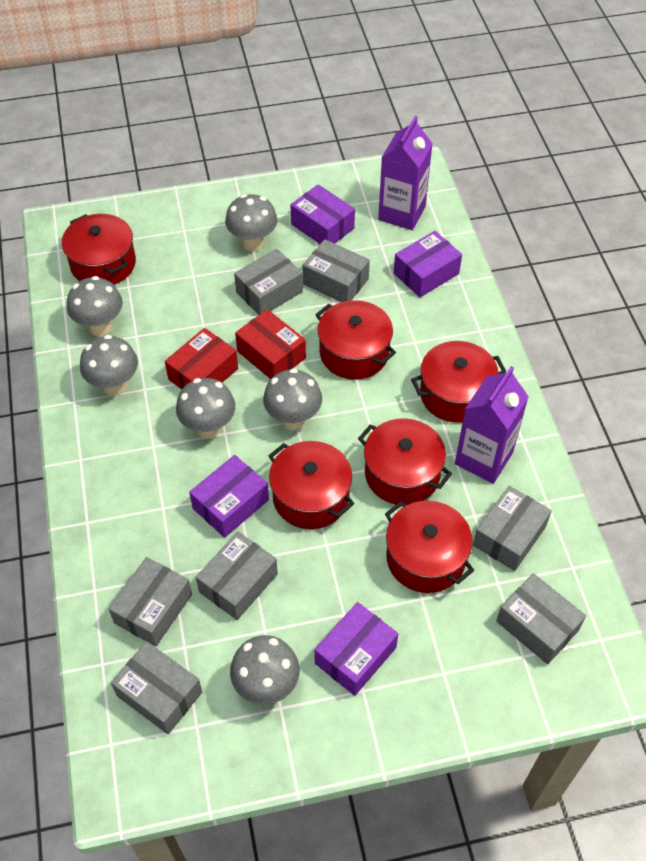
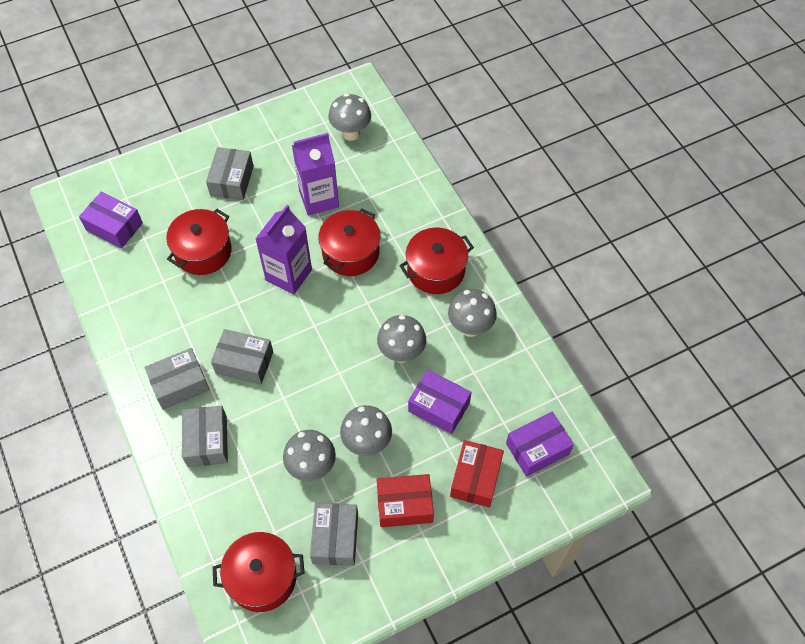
grey box: [108,557,192,646] [111,641,202,734] [196,532,278,620] [234,249,303,315] [303,239,370,302] [473,486,552,571] [496,573,586,664] = 7 -> [145,348,209,410] [182,406,228,467] [206,147,254,200] [211,329,273,384] [310,503,358,566] = 5
grey mushroom: [67,276,123,336] [80,335,138,396] [176,378,235,439] [225,194,277,252] [230,635,300,705] [263,368,322,430] = 6 -> [283,430,336,481] [328,93,371,141] [340,405,392,456] [377,315,426,363] [448,289,497,337] = 5
purple box: [189,455,269,538] [291,184,355,244] [314,602,398,696] [394,231,462,297] = 4 -> [79,192,143,248] [408,370,472,434] [506,412,574,477] = 3
red pot: [62,214,136,285] [268,441,354,529] [315,300,396,380] [358,418,452,505] [385,501,474,593] [411,341,506,423] = 6 -> [166,209,232,275] [213,532,305,612] [318,208,380,276] [399,228,474,294] = 4

